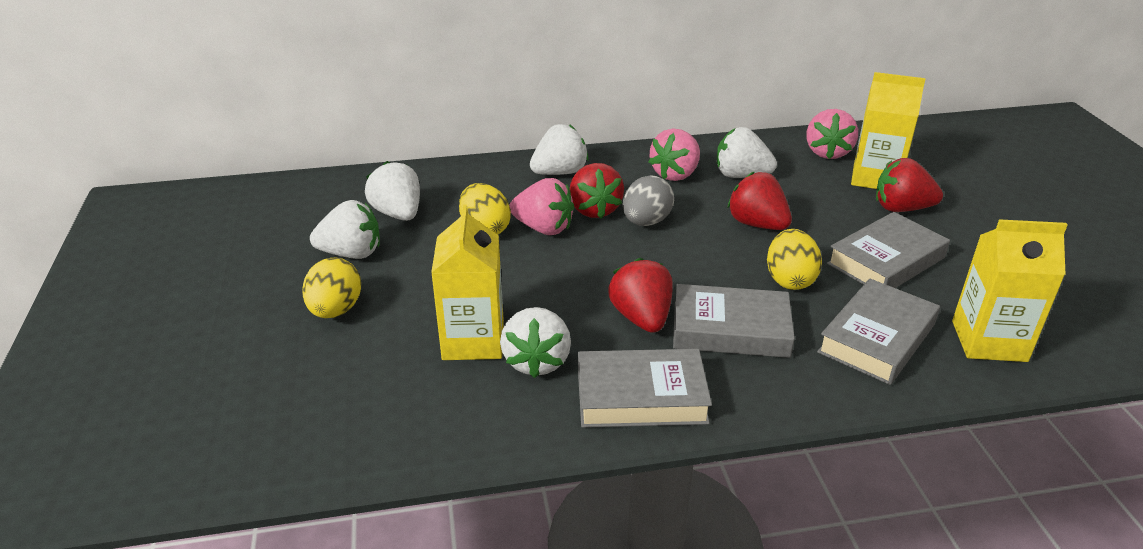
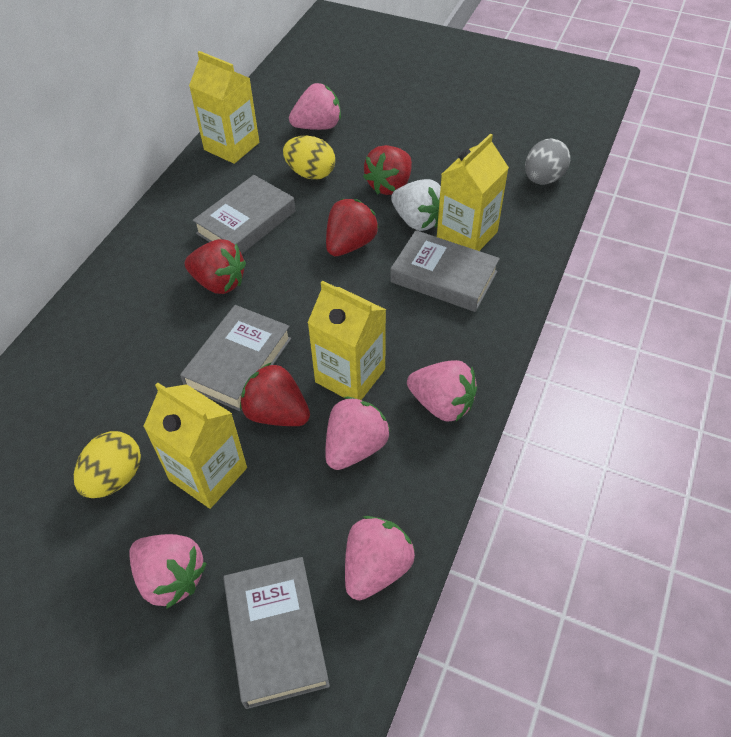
pink strawberry: [509,178,574,235] [649,129,700,181] [807,109,858,159] = 3 -> [129,534,207,608] [289,83,341,130] [325,397,390,470] [345,516,415,600] [407,360,477,422] = 5
white strawberry: [310,200,380,259] [365,161,420,221] [500,307,571,378] [530,124,589,175] [717,127,777,178] = 5 -> [391,179,441,231] = 1
yellow carton: [431,204,504,360] [851,72,926,189] [952,219,1067,362] = 3 -> [143,383,247,509] [189,51,259,164] [308,281,386,400] [437,133,509,251] = 4
yellow egg: [302,258,361,318] [459,183,511,235] [767,229,822,290] = 3 -> [74,431,141,498] [283,136,335,180] = 2

